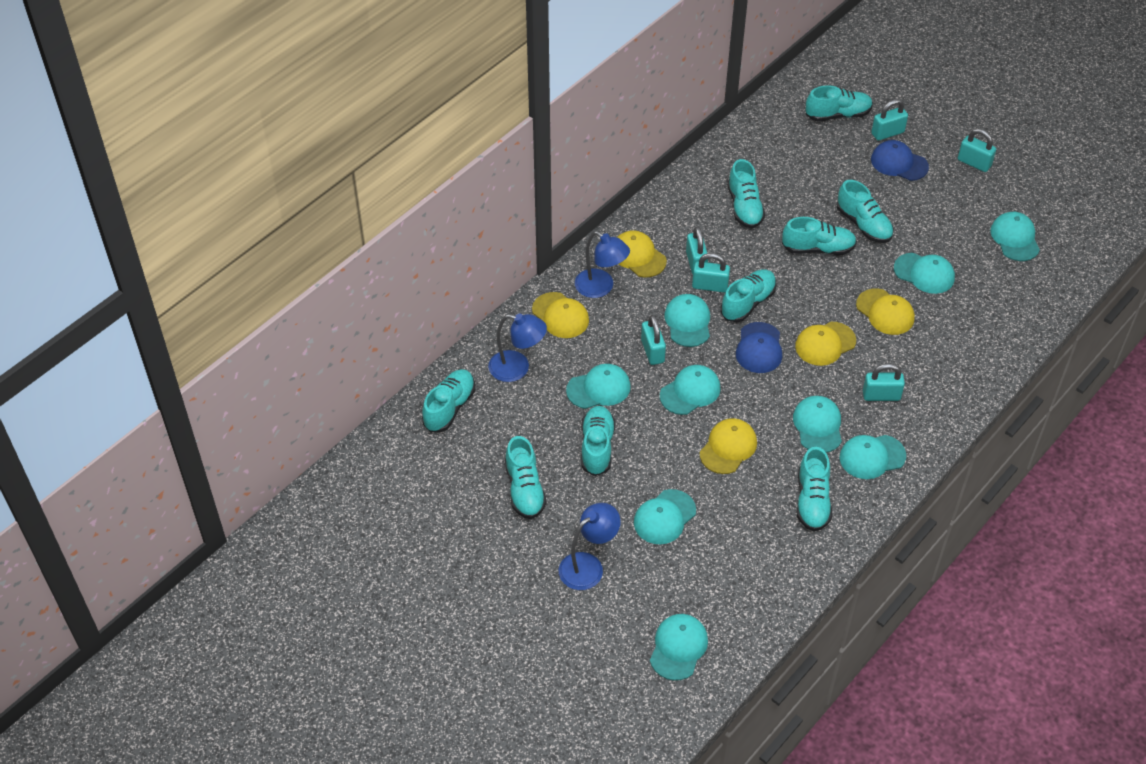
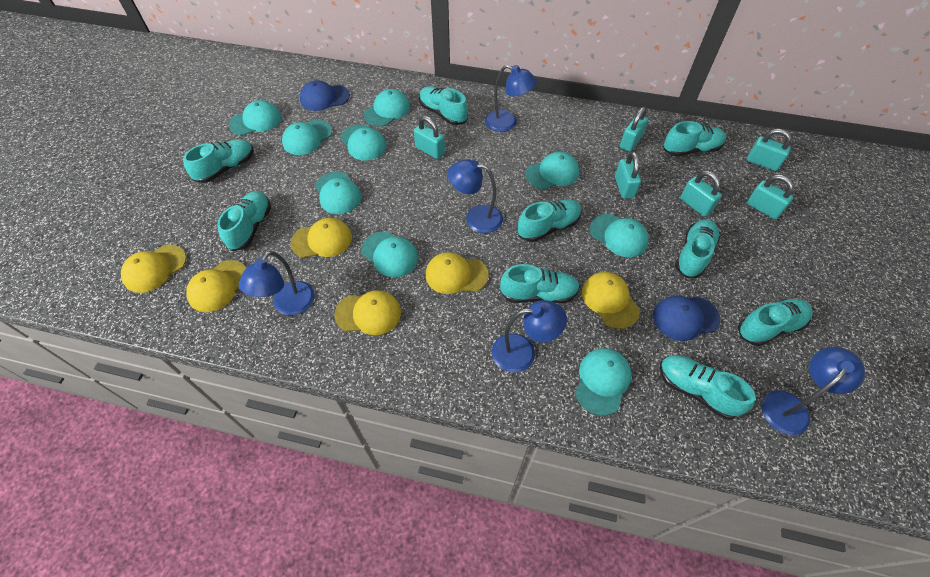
blue lamp: [488,313,547,382] [559,503,621,590] [575,231,630,298] = 3 -> [239,251,315,316] [448,160,503,233] [485,65,537,132] [492,300,567,373] [761,347,865,435] = 5
yellow cap: [532,292,589,338] [617,230,667,277] [700,418,757,474] [795,322,856,366] [856,288,915,335] = 5 -> [121,244,186,293] [186,260,247,312] [290,218,352,258] [335,290,401,335] [426,252,489,294] [582,272,640,329] = 6

